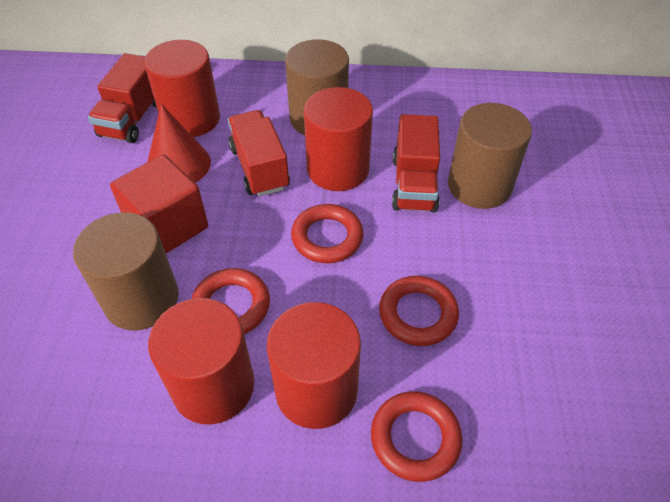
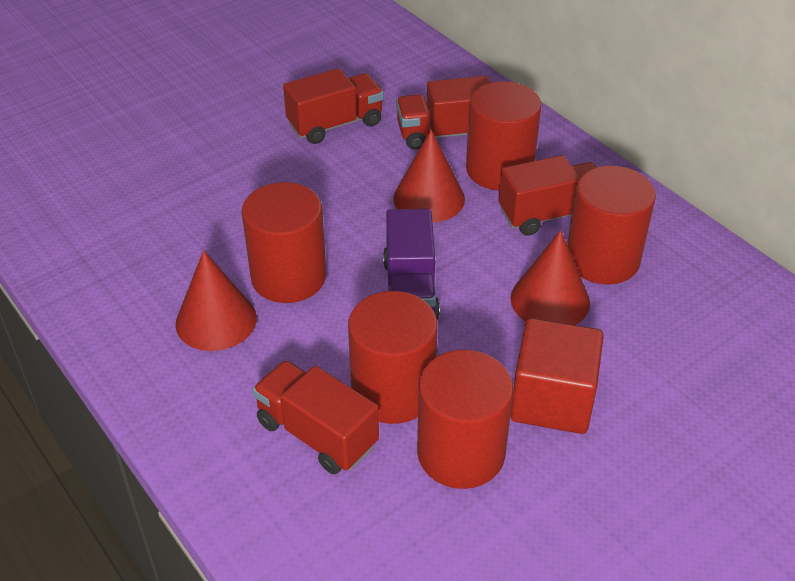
brown cylinder: [73,212,179,331] [285,39,349,135] [448,103,532,209] = 3 -> none = 0
purple truck: none = 0 -> [383,209,440,320] = 1
red cone: [147,104,211,183] = 1 -> [175,250,257,351] [393,129,465,222] [510,230,590,325] = 3
red cylinder: [144,40,220,137] [148,298,254,425] [267,302,361,429] [304,87,373,191] = 4 -> [242,182,326,303] [348,291,438,424] [417,350,513,489] [466,81,542,190] [567,165,656,284] = 5
red ring: [192,268,270,334] [291,204,363,263] [371,391,463,482] [379,276,459,346] = 4 -> none = 0
red truck: [88,53,157,143] [228,110,290,197] [392,114,440,212] = 3 -> [252,360,379,474] [283,68,384,144] [396,76,491,150] [498,155,596,236] = 4

